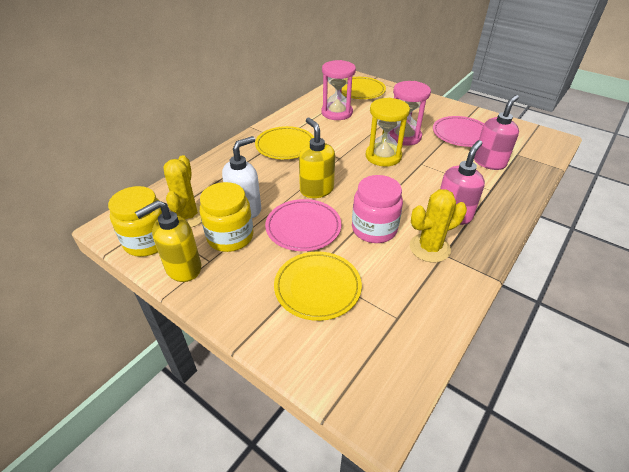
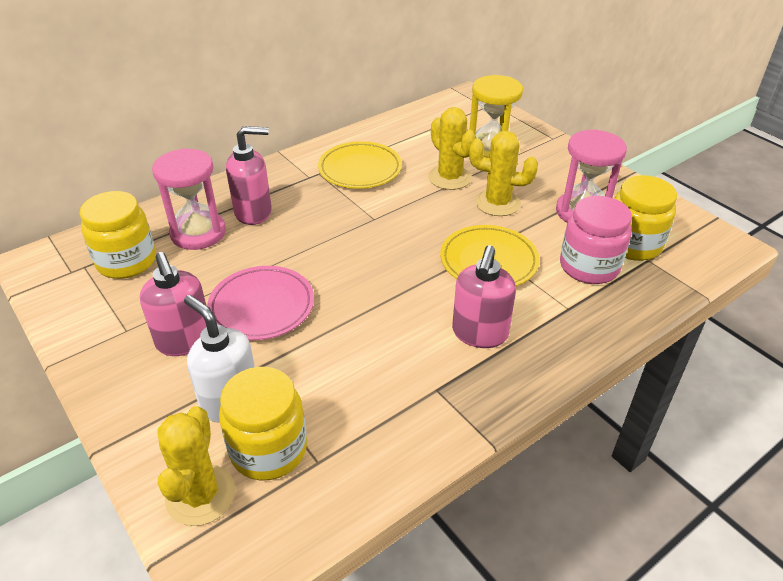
pink plate: [265,199,341,251] [433,116,484,147] = 2 -> [207,266,314,340] = 1
pink soap dispenser: [440,140,485,225] [474,95,519,170] = 2 -> [140,252,206,356] [226,126,272,225] [452,245,516,348] = 3
yellow cactus: [163,155,202,228] [410,189,467,262] = 2 -> [157,406,235,526] [428,107,477,190] [469,131,538,216] = 3
yellow jar: [108,186,162,257] [200,182,254,252] = 2 -> [79,191,156,279] [219,367,307,481] [614,175,677,261] = 3
yellow plate: [255,126,314,159] [274,251,362,321] [341,77,386,99] = 3 -> [318,141,402,189] [440,225,540,286] = 2
yellow soap dispenser: [135,200,201,282] [299,118,335,198] = 2 -> none = 0

